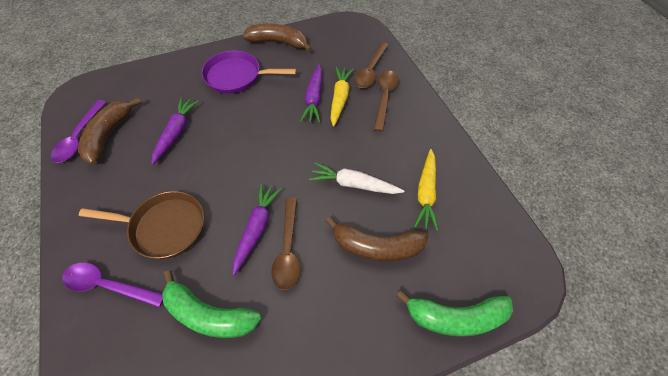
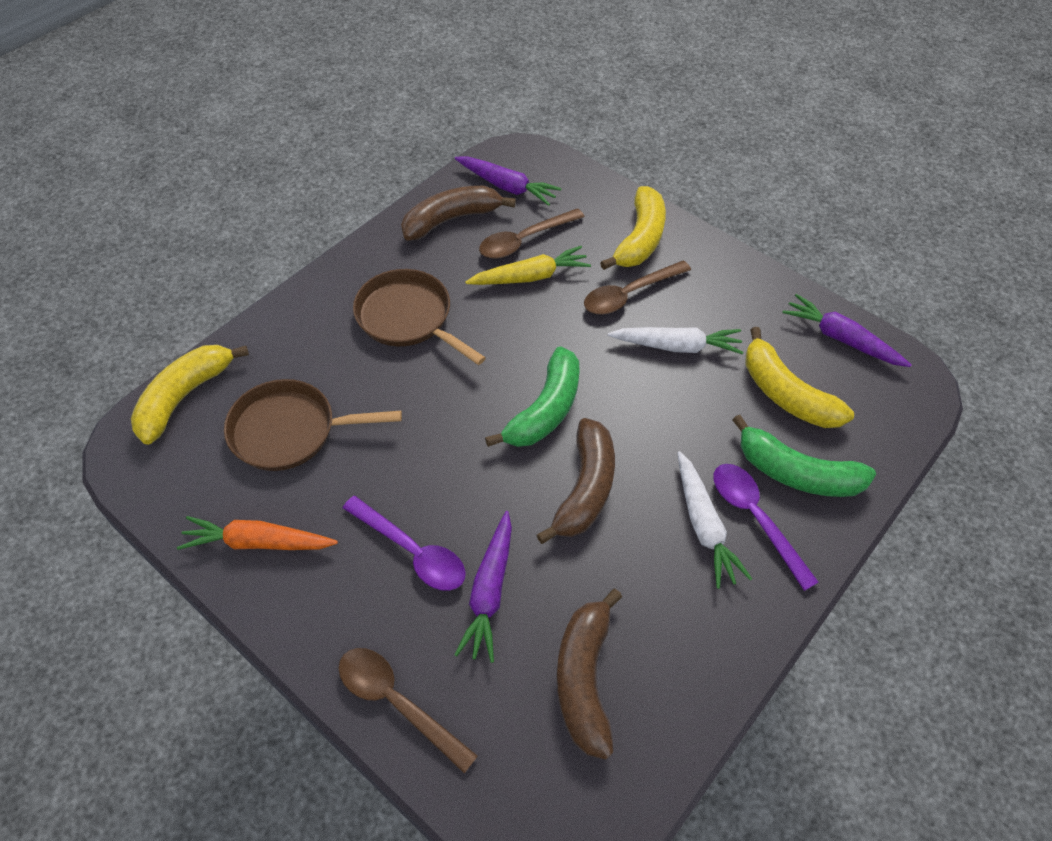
brown pan: [79,191,204,259] = 1 -> [224,379,402,471] [353,269,486,365] = 2
orange carrot: none = 0 -> [177,516,338,550] = 1
purple pan: [201,50,296,93] = 1 -> none = 0
white carrot: [309,163,405,194] = 1 -> [608,327,743,354] [677,451,752,589] = 2
yellow banana: none = 0 -> [131,345,249,445] [600,186,666,270] [745,327,854,428] = 3
yellow carrot: [330,67,354,127] [414,149,439,231] = 2 -> [465,246,591,285] = 1

